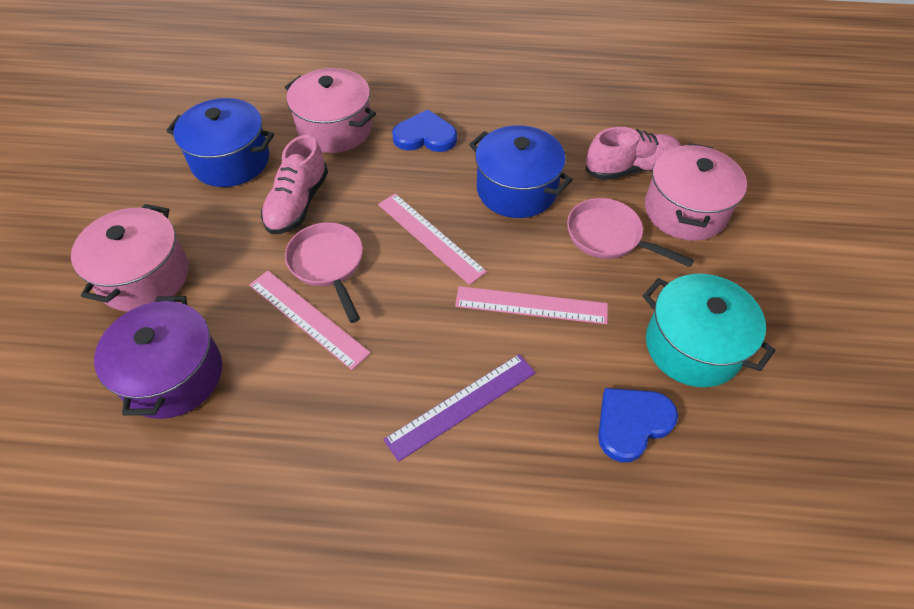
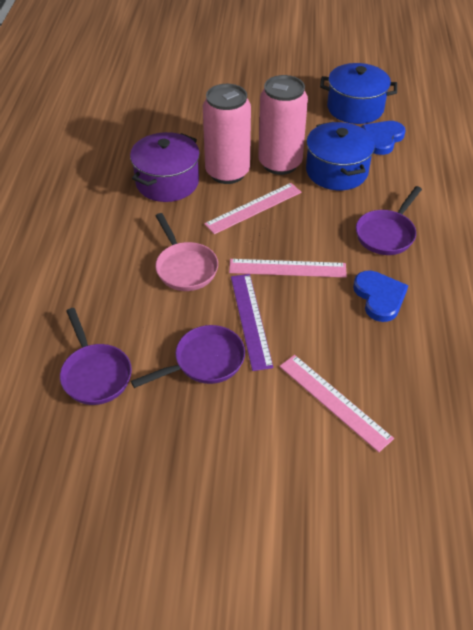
pink can: none = 0 -> [203,84,251,184] [258,75,308,175] = 2
pink pan: [285,222,363,323] [567,198,694,267] = 2 -> [155,213,218,291] = 1
pink pot: [71,204,188,312] [285,68,376,153] [645,143,747,241] = 3 -> none = 0
pink shoe: [261,135,328,234] [586,127,681,180] = 2 -> none = 0
purple pan: none = 0 -> [60,308,132,405] [131,325,245,388] [356,186,422,255] = 3
turquoise pot: [643,274,775,387] = 1 -> none = 0

